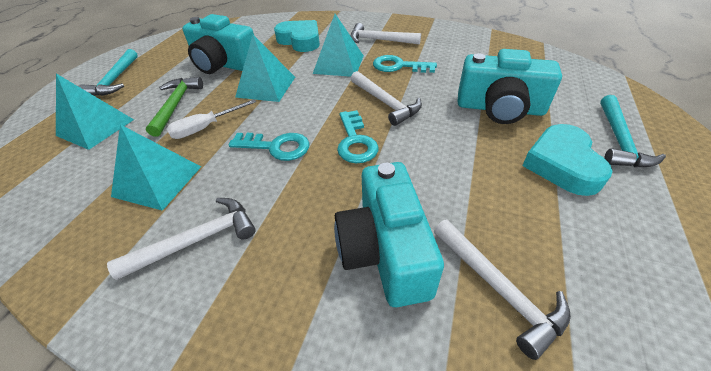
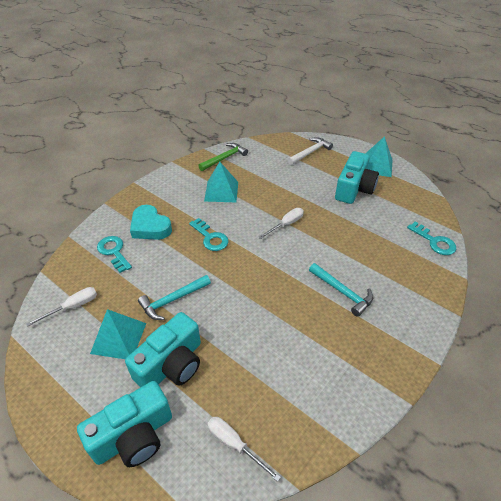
turquoise heart: [274,20,320,52] [522,124,612,196] = 2 -> [130,205,172,240] = 1
turquoise pyramid: [56,74,134,150] [111,124,201,211] [235,35,295,102] [313,14,364,77] = 4 -> [90,309,146,359] [204,162,238,202] [365,136,393,177] = 3
white hammer: [107,198,256,280] [350,23,421,45] [351,71,422,126] [434,220,571,360] = 4 -> [288,137,333,165] = 1
white screwdriver: [166,99,256,139] = 1 -> [26,287,97,327] [208,417,281,482] [258,208,304,239] = 3

